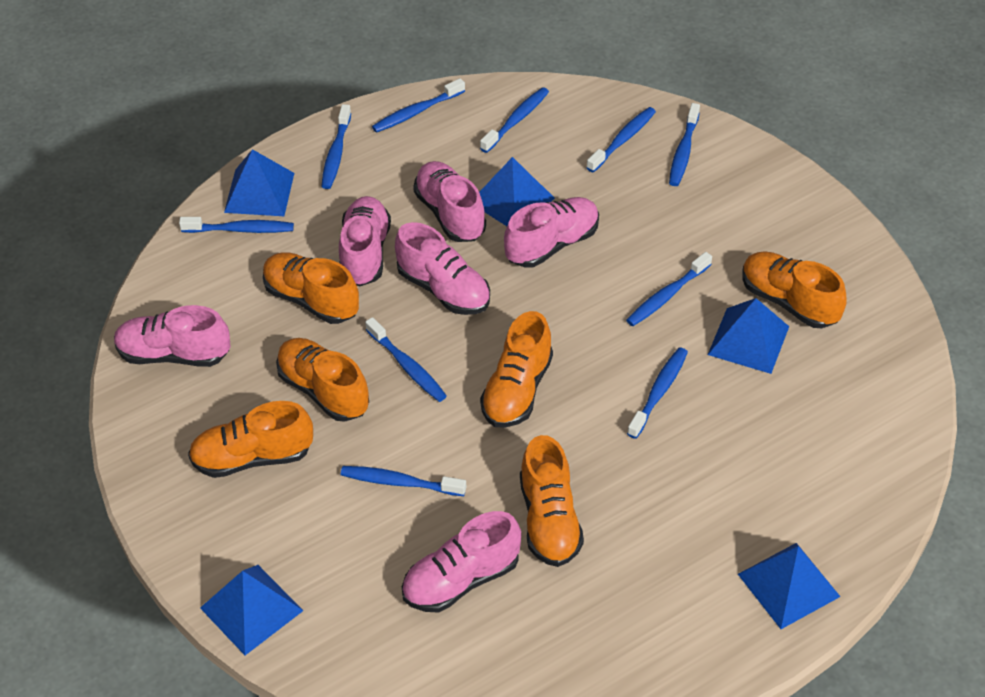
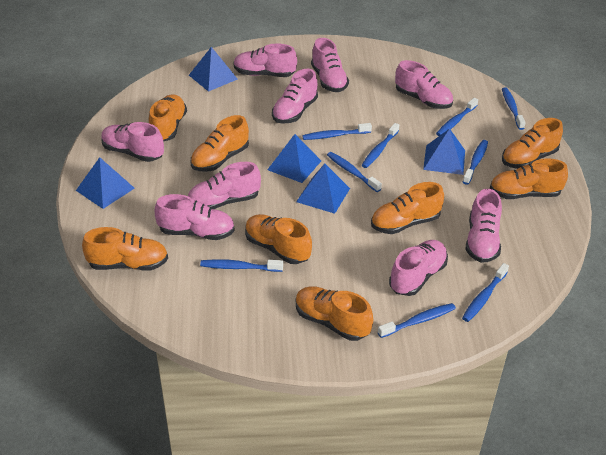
blue toothbrush: [179,217,294,233] [321,104,351,189] [341,466,466,496] [365,317,447,402] [372,78,465,133] [480,87,549,153] [586,107,656,173] [626,252,712,326] [627,347,688,439] [669,103,700,186] = 10 -> [200,259,283,272] [302,123,372,140] [327,152,382,192] [362,123,399,168] [378,303,456,338] [436,98,478,136] [462,263,509,322] [463,140,488,185] [502,87,526,130] = 9
orange shoe: [188,401,313,478] [263,252,359,324] [276,338,369,422] [480,311,553,428] [520,435,584,567] [742,251,847,328] = 6 -> [82,227,168,271] [149,94,187,141] [191,115,249,172] [245,214,312,264] [296,286,373,341] [371,182,444,234] [490,158,568,199] [502,118,563,169] = 8
pink shoe: [114,305,230,367] [339,196,391,287] [395,222,490,315] [402,511,521,613] [413,161,486,242] [504,197,599,268] = 6 -> [101,122,164,162] [155,194,235,240] [188,162,261,209] [233,43,297,77] [272,69,318,124] [311,38,349,92] [389,240,448,296] [395,60,453,109] [465,189,502,263] = 9

